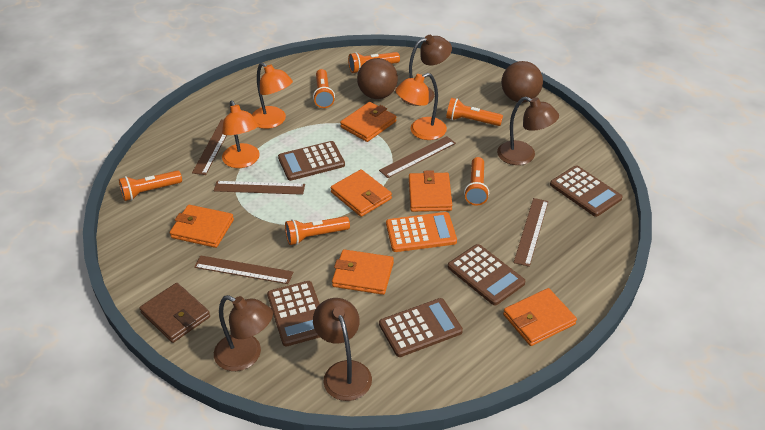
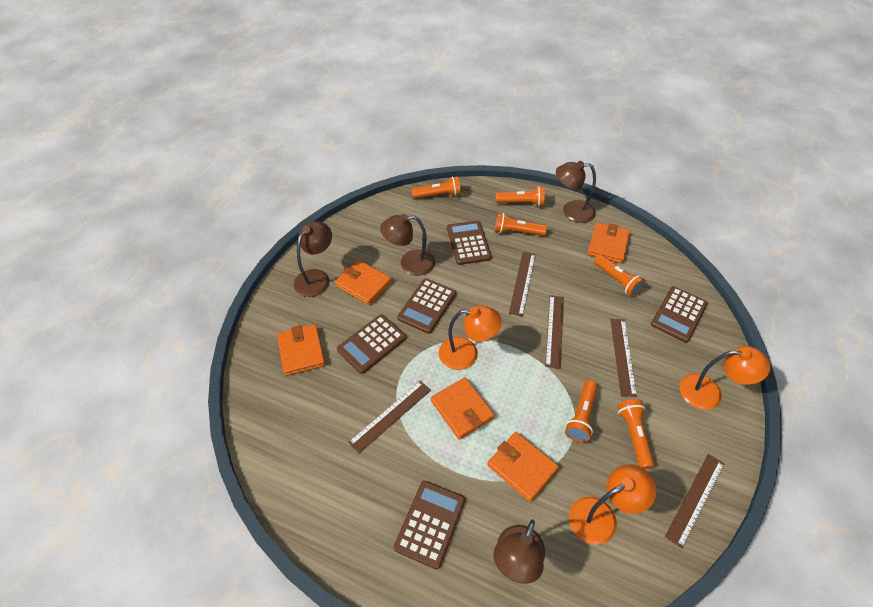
brown ball: [357,58,398,99] [501,61,543,103] = 2 -> none = 0
brown wallet: [139,283,210,343] = 1 -> none = 0
orange calculator: [386,212,457,252] = 1 -> none = 0
orange wallet: [170,205,234,248] [331,169,392,217] [332,249,394,295] [340,102,396,142] [409,170,452,212] [503,288,577,346] = 6 -> [277,324,325,376] [335,260,392,305] [431,377,495,440] [487,432,559,502] [587,222,630,263] = 5

